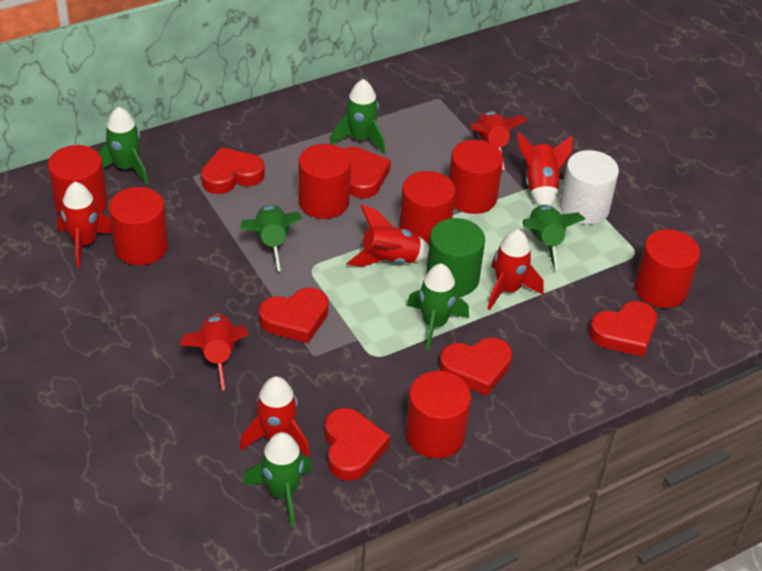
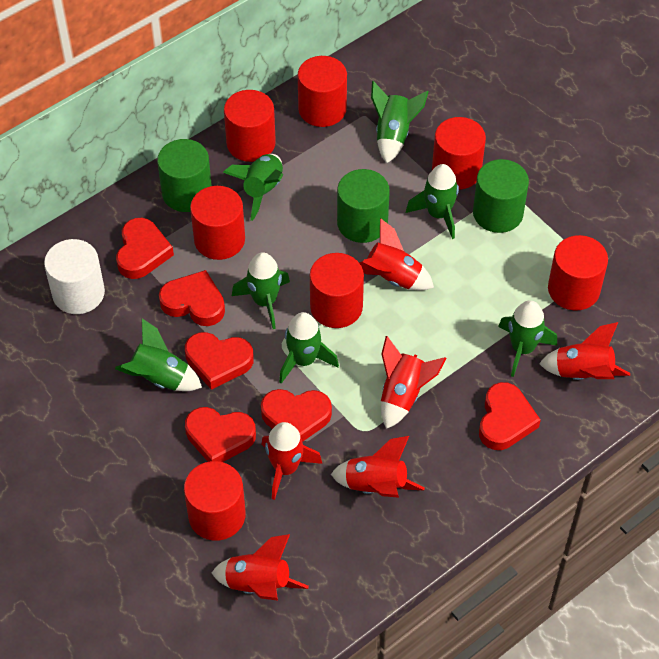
green cylinder: [426,218,485,297] = 1 -> [157,139,212,212] [337,169,390,243] [473,159,529,233] = 3
green rocket: [98,107,148,184] [240,205,302,271] [243,432,313,527] [330,79,385,154] [407,264,469,351] [522,205,585,271] = 6 -> [115,319,202,391] [223,154,283,221] [232,252,290,329] [279,312,339,384] [371,81,429,163] [406,164,459,239] [498,300,557,377] = 7
red rocket: [57,182,112,268] [180,314,249,390] [240,376,310,457] [346,204,429,267] [470,111,527,170] [487,229,543,310] [517,132,573,206] = 7 -> [212,534,309,601] [261,422,322,500] [331,436,425,498] [359,218,434,291] [381,336,446,429] [539,322,630,380] = 6

